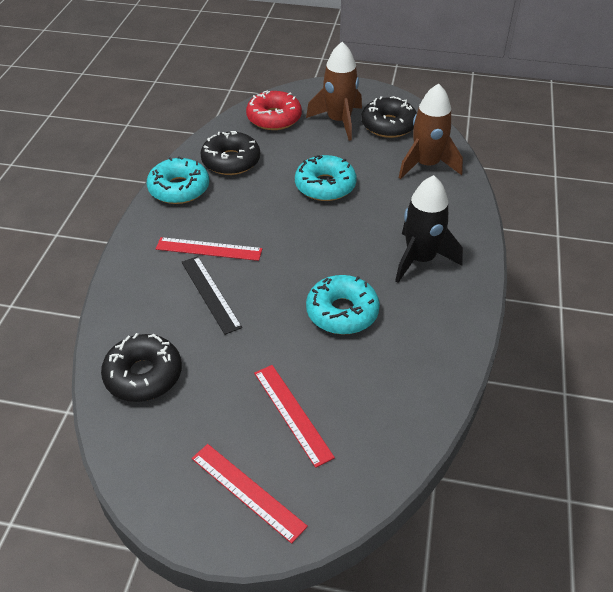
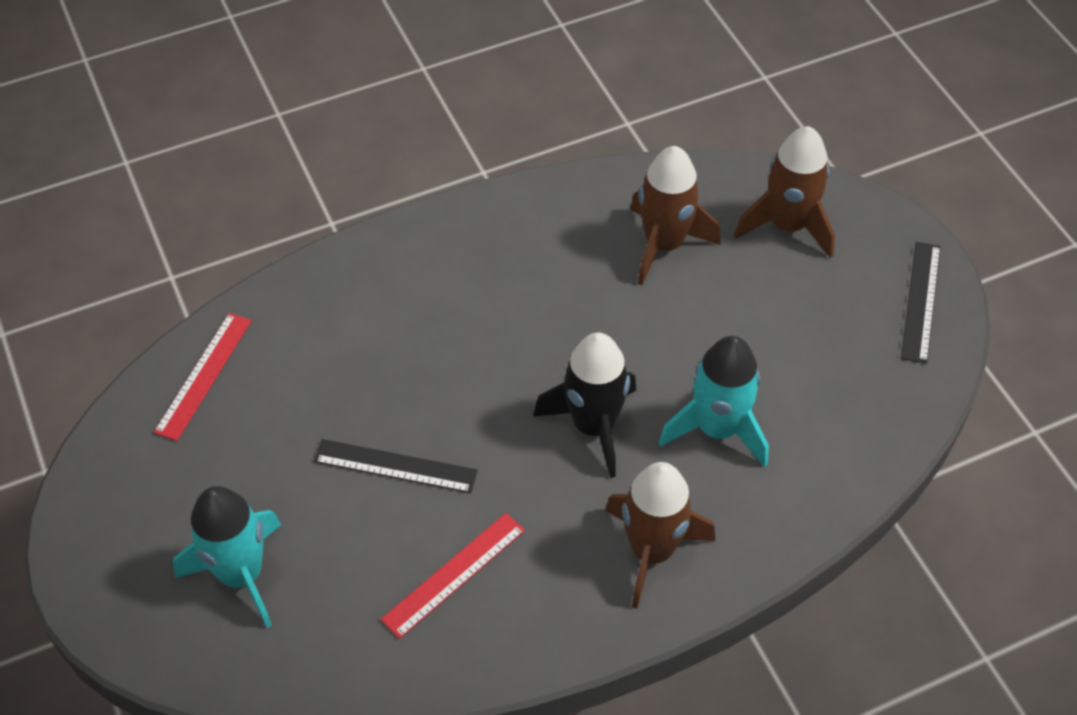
black donut: [101,333,182,402] [200,131,260,175] [361,96,417,138] = 3 -> none = 0
black ruler: [182,256,242,335] = 1 -> [314,439,478,493] [901,242,941,364] = 2
brown rocket: [306,42,362,141] [398,83,463,179] = 2 -> [605,462,715,609] [630,146,721,285] [734,126,835,258] = 3
red donut: [246,91,302,130] = 1 -> none = 0
red ruler: [156,237,262,261] [192,444,308,544] [254,365,335,468] = 3 -> [154,313,252,441] [381,513,525,639] = 2
turquoise donut: [147,156,209,204] [295,155,357,201] [306,275,380,335] = 3 -> none = 0
turquoise rocket: none = 0 -> [173,486,281,628] [659,336,769,467] = 2

